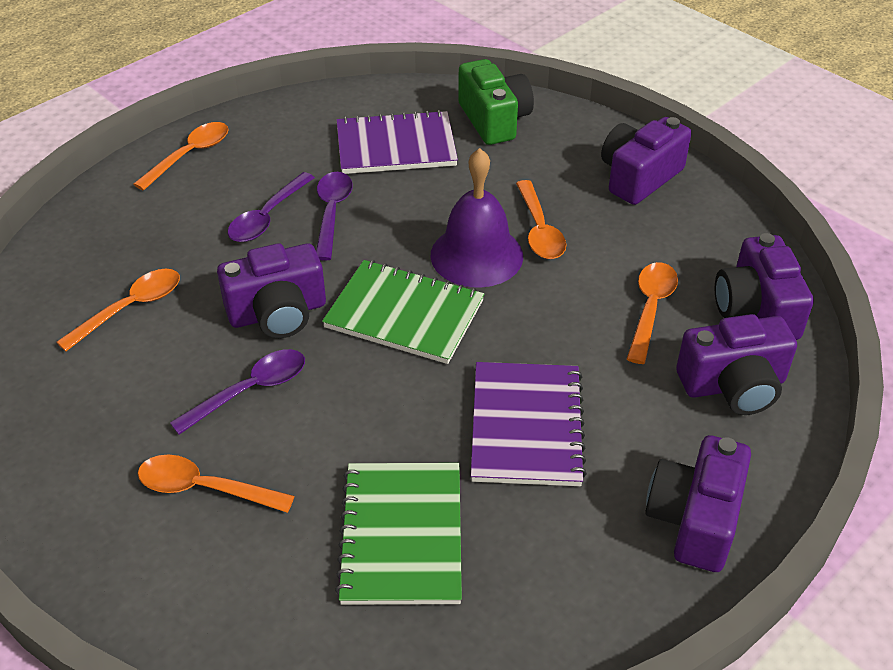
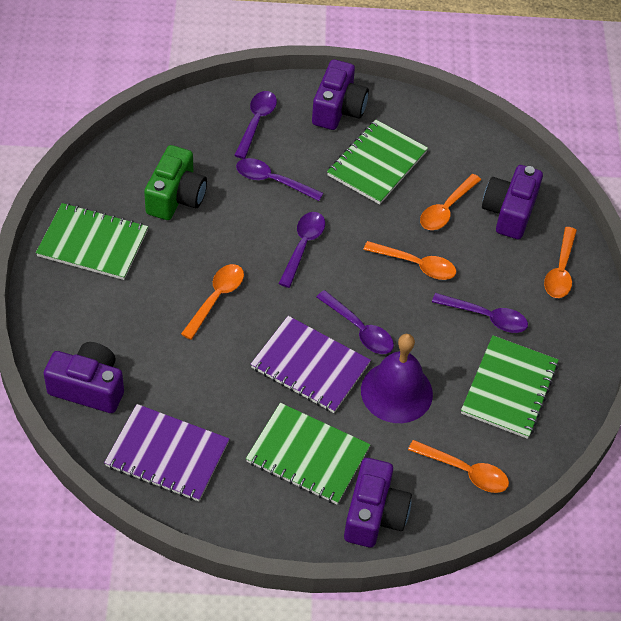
green notebook: [322,260,484,364] [335,463,462,605] = 2 -> [36,203,148,280] [246,403,370,505] [327,119,428,205] [461,335,559,439] = 4
purple camera: [217,243,326,338] [601,117,691,205] [645,435,751,572] [676,314,797,415] [715,233,814,340] = 5 -> [43,342,124,413] [312,59,369,130] [344,458,412,548] [482,165,543,240] = 4
purple spoon: [170,349,305,435] [228,172,315,242] [316,172,353,261] = 3 -> [234,91,277,159] [236,158,323,201] [278,212,325,288] [316,290,394,354] [432,293,528,333] = 5

